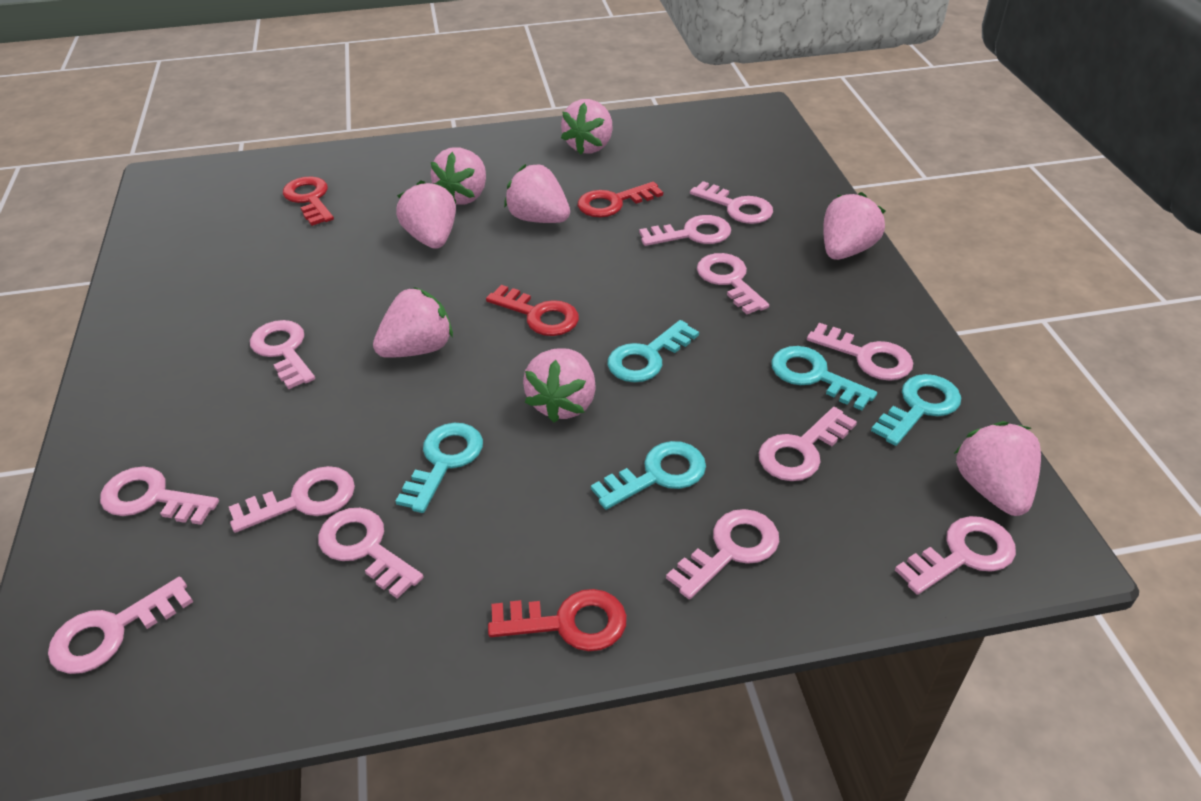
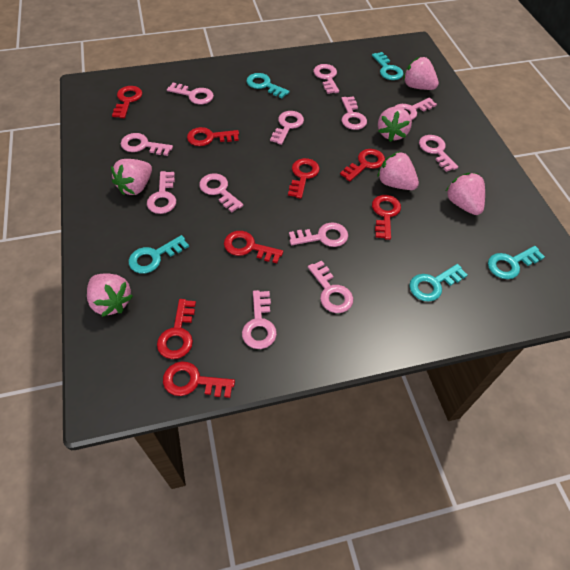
pink strawberry: [373,287,453,358] [396,181,456,249] [431,148,486,205] [504,164,570,223] [523,349,596,423] [561,99,613,155] [823,192,885,260] [954,421,1041,516] = 8 -> [87,273,133,317] [111,159,152,195] [377,151,419,190] [378,107,412,142] [403,57,439,90] [446,173,485,215] = 6
red key: [283,177,334,226] [486,285,579,336] [488,589,627,651] [578,182,663,217] = 4 -> [112,86,142,118] [157,299,196,359] [163,362,235,398] [187,127,239,146] [224,231,283,263] [288,158,320,199] [340,149,385,181] [372,195,401,240] = 8

